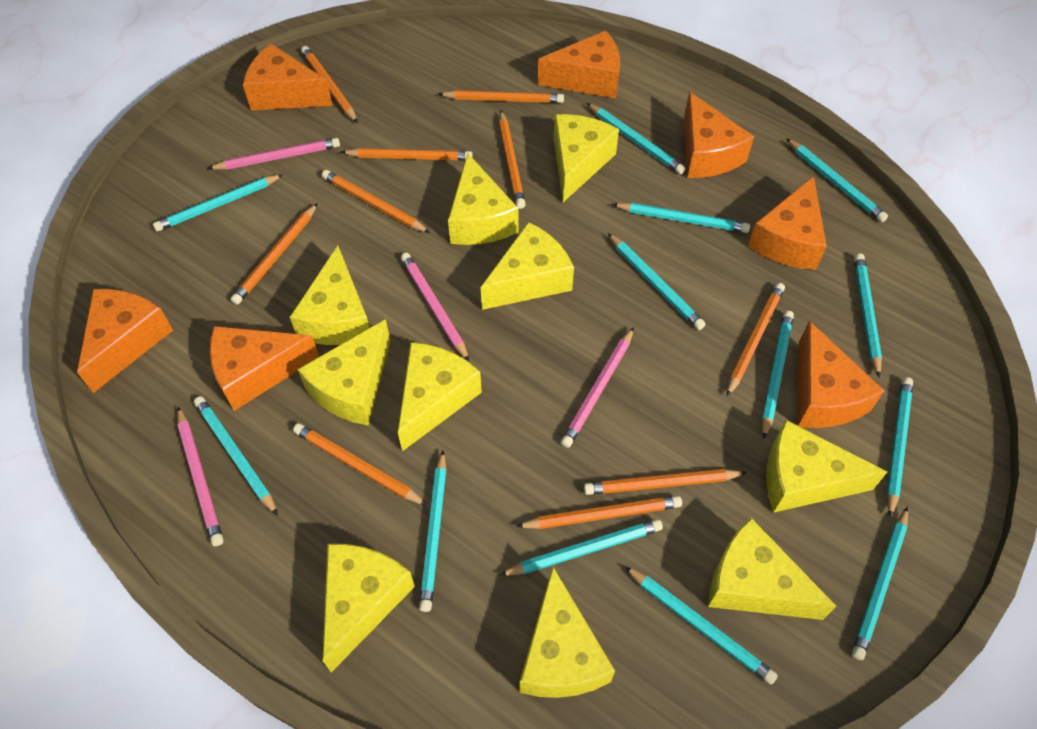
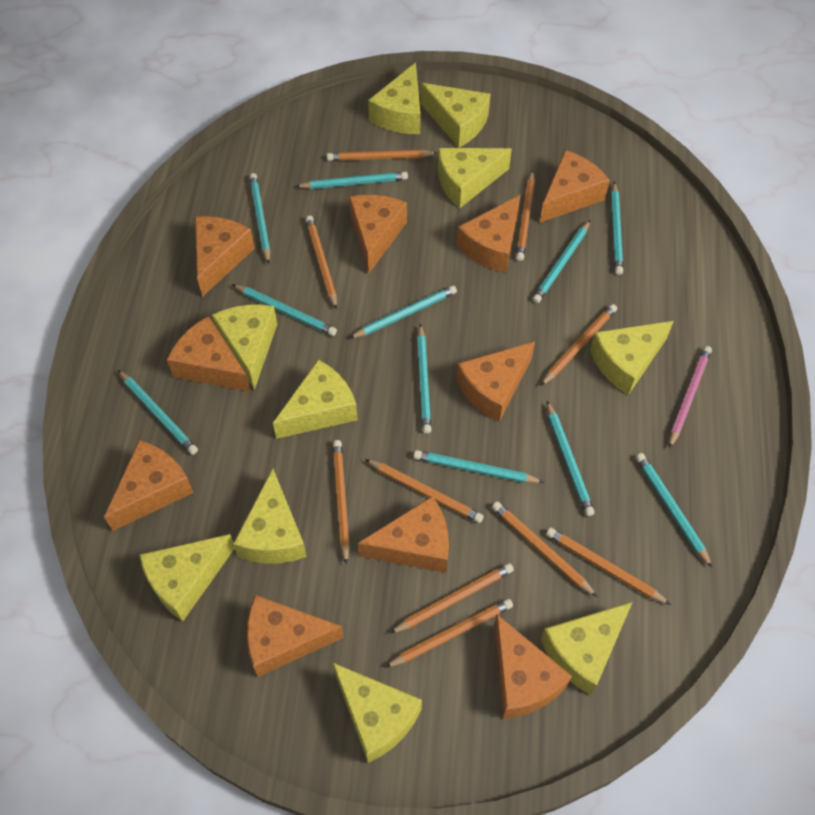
orange cheese: [77,289,173,393] [210,326,319,411] [243,44,333,111] [538,31,620,98] [684,92,754,178] [748,176,827,270] [798,321,884,428] = 7 -> [104,440,194,531] [167,316,251,392] [195,216,255,297] [247,595,344,677] [349,195,407,273] [358,496,449,573] [456,342,535,422] [457,195,521,273] [494,614,572,719] [540,150,610,223] = 10
pink pencil: [177,407,223,546] [207,138,340,170] [401,253,469,361] [561,327,634,448] = 4 -> [669,346,712,449] = 1
turquoise pencil: [153,174,284,231] [194,396,278,516] [419,451,446,612] [499,519,663,576] [587,103,686,174] [608,233,706,330] [612,203,750,233] [624,566,778,685] [762,310,794,439] [786,138,888,222] [852,506,908,660] [854,253,882,378] [886,377,913,518] = 13 -> [118,370,198,455] [232,284,337,336] [249,173,270,264] [295,172,408,189] [349,285,457,339] [413,450,544,483] [417,324,432,434] [532,220,590,303] [547,401,595,516] [611,182,623,275] [636,453,712,568] = 11

